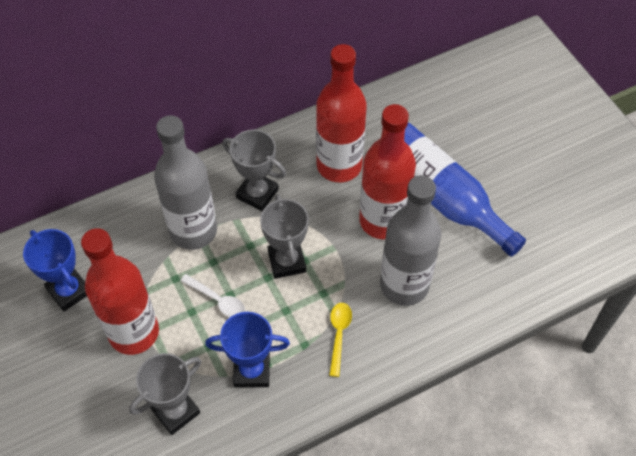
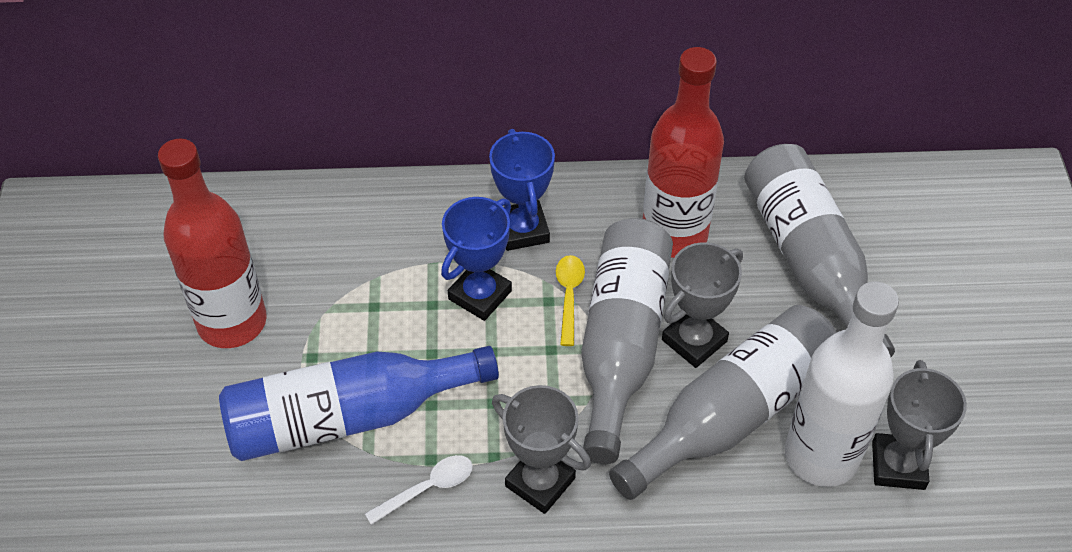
grey bottle: [154,115,217,250] [380,175,441,306] = 2 -> [581,218,673,464] [609,305,837,500] [744,144,895,357] = 3
red bottle: [81,228,159,355] [316,44,367,182] [359,104,416,239] = 3 -> [158,139,267,348] [643,47,724,258] = 2
white bottle: none = 0 -> [785,281,899,487] = 1

